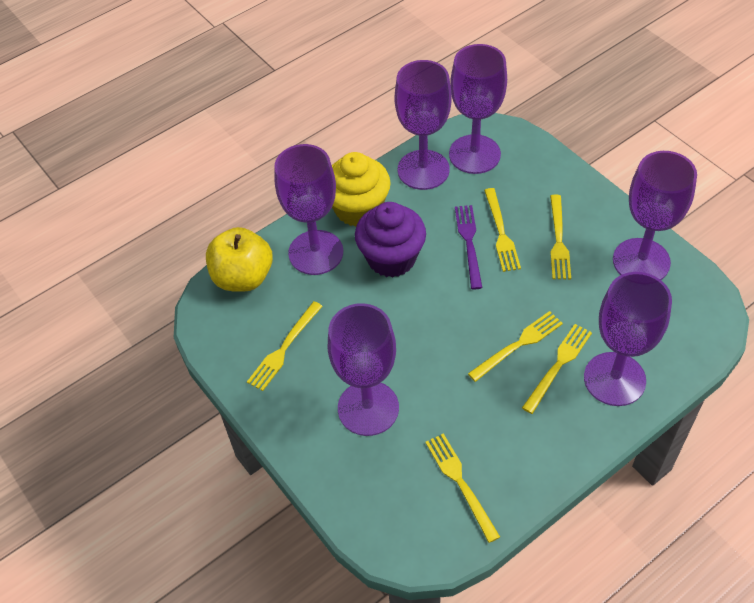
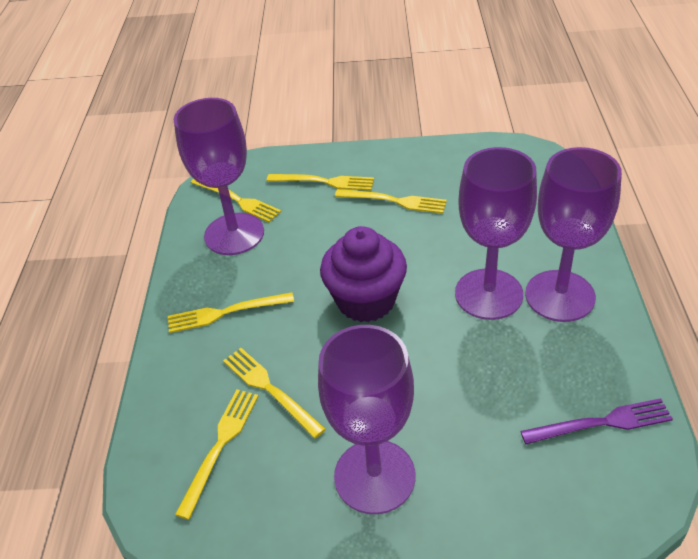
purple goblet: [274,144,343,275] [328,303,399,436] [395,60,451,190] [449,44,507,174] [584,272,672,406] [613,151,697,280] = 6 -> [173,98,264,255] [318,325,415,514] [455,147,537,320] [525,147,622,322] = 4
yellow apple: [206,227,273,292] = 1 -> none = 0
yellow cupcake: [332,152,391,227] = 1 -> none = 0

